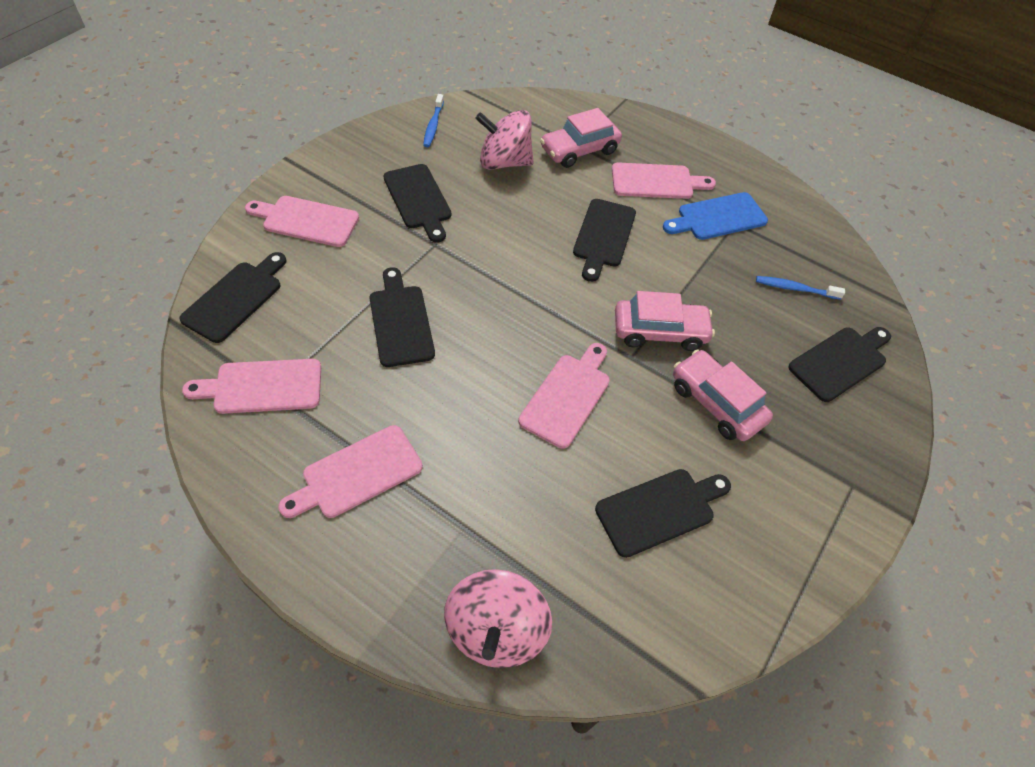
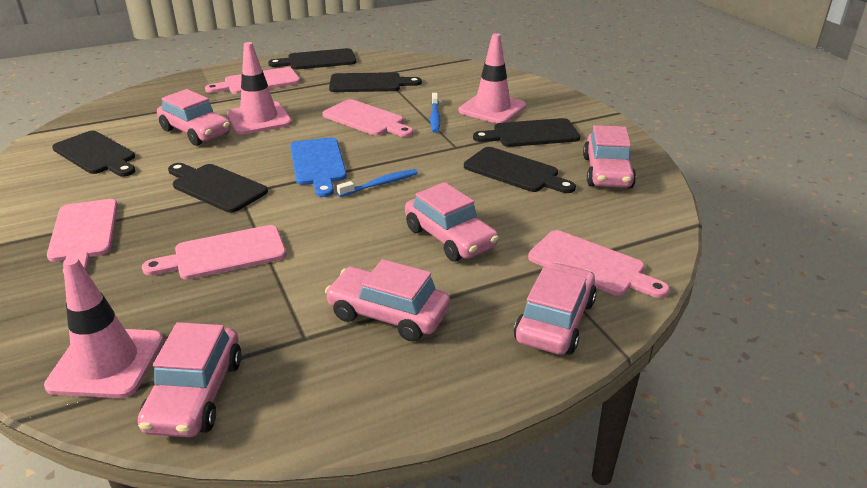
pink car: [540,108,622,168] [615,291,715,351] [673,349,773,441] = 3 -> [138,322,242,437] [157,89,231,146] [325,259,450,342] [405,182,499,262] [514,262,597,355] [583,125,636,188] = 6
pink spinning top: [444,569,552,668] [475,110,534,170] = 2 -> none = 0
pink traffic cone: none = 0 -> [44,257,164,398] [227,42,292,135] [459,33,526,123] = 3

